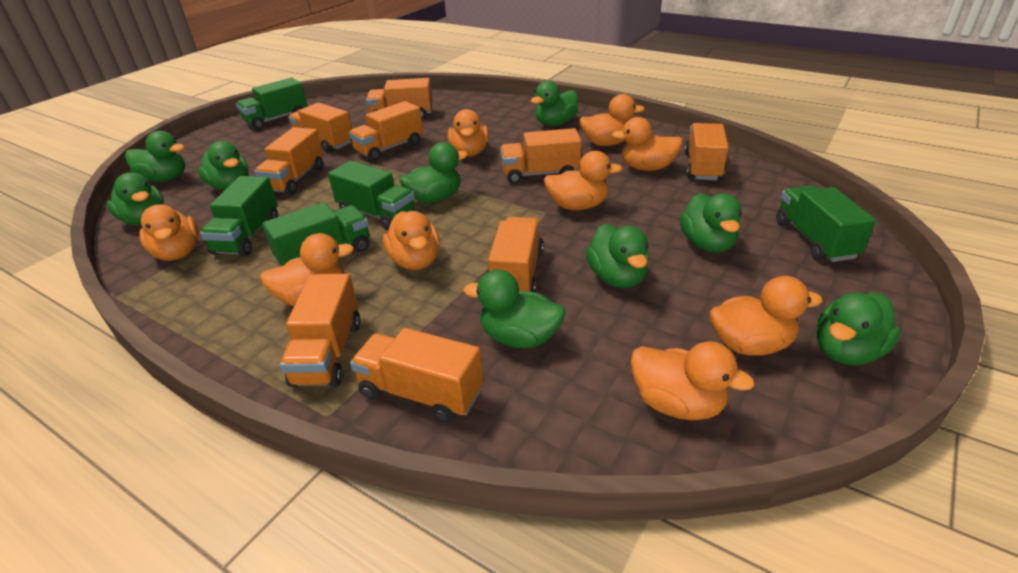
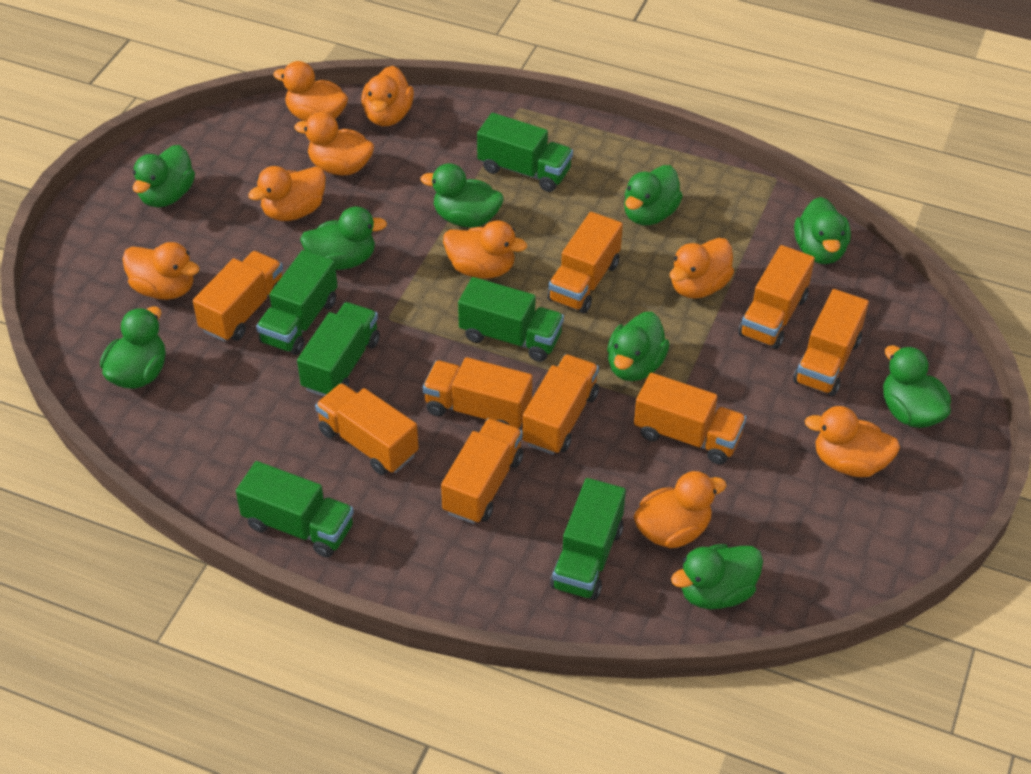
green truck: [200,176,278,256] [236,78,307,130] [262,202,369,266] [328,161,416,230] [776,185,876,262] = 5 -> [236,461,354,558] [256,250,337,355] [297,302,380,397] [458,277,564,362] [477,113,573,192] [550,478,626,600] = 6

